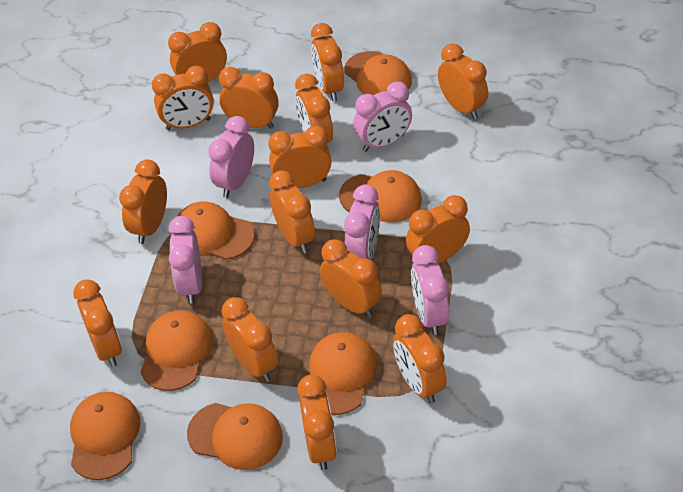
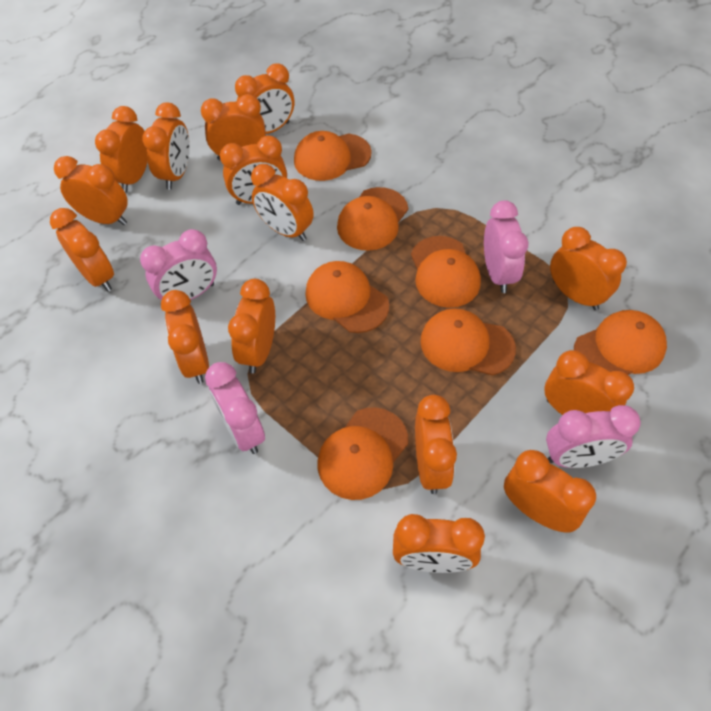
pink clock: [169,216,202,304] [208,116,254,198] [344,185,380,260] [353,82,412,152] [411,245,449,335] = 5 -> [140,229,217,300] [205,362,265,454] [484,200,529,293] [546,405,641,468] = 4

